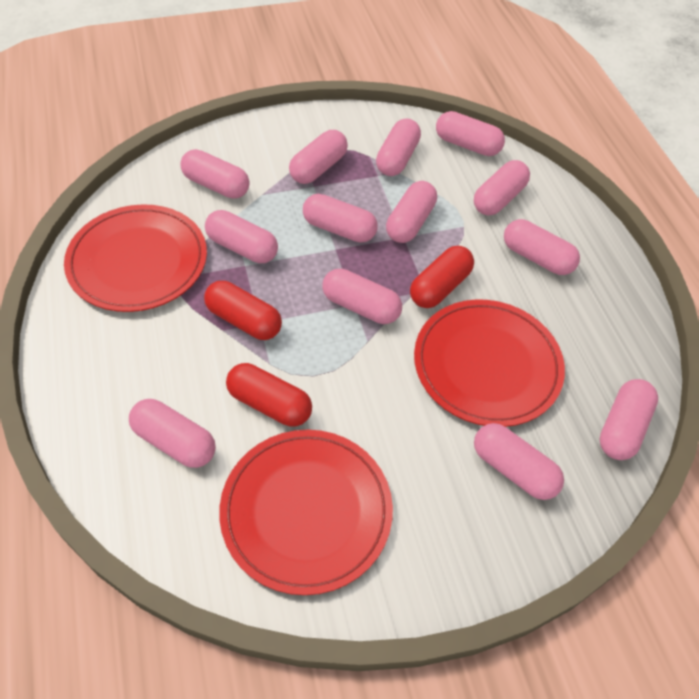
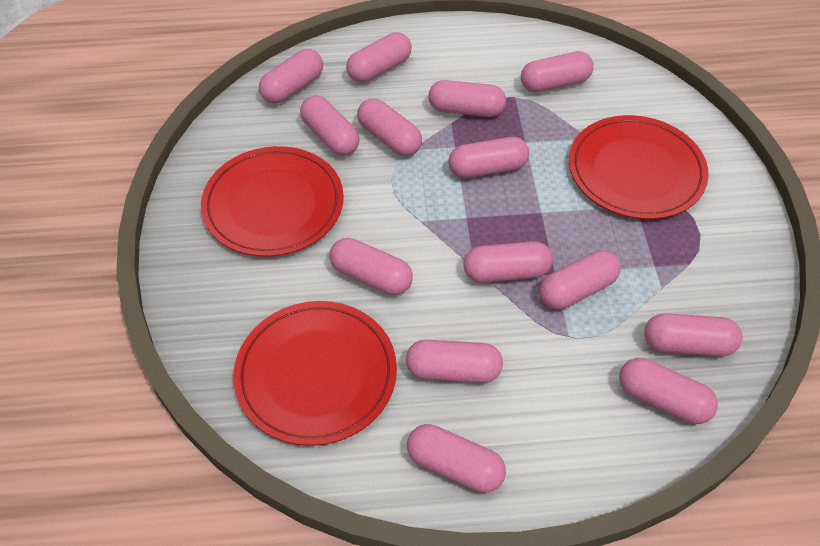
pink capsule: [129,399,216,468] [180,149,250,199] [205,210,278,263] [289,130,348,184] [303,194,378,242] [322,269,402,324] [376,118,421,176] [386,181,437,243] [436,111,505,156] [474,160,530,216] [474,423,564,500] [504,219,580,275] [599,379,658,460] = 13 -> [259,49,323,104] [300,95,360,156] [329,238,413,295] [346,32,412,83] [357,98,422,156] [406,340,503,383] [407,424,506,493] [429,80,506,117] [448,137,529,178] [464,241,553,283] [521,51,594,92] [539,250,621,310] [619,358,718,424] [644,313,742,356] = 14
red capsule: [204,281,282,340] [226,363,312,427] [410,246,474,308] = 3 -> none = 0

